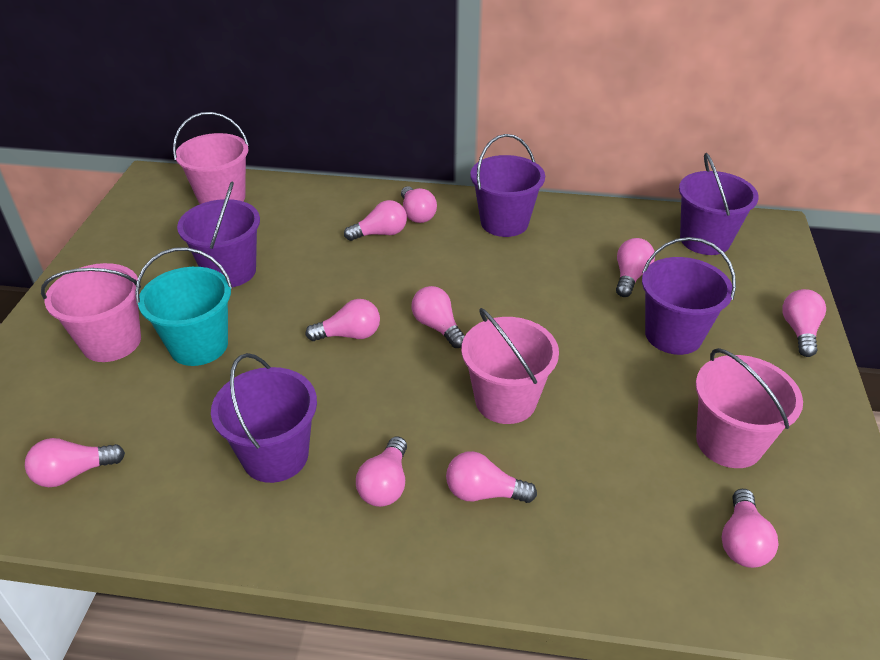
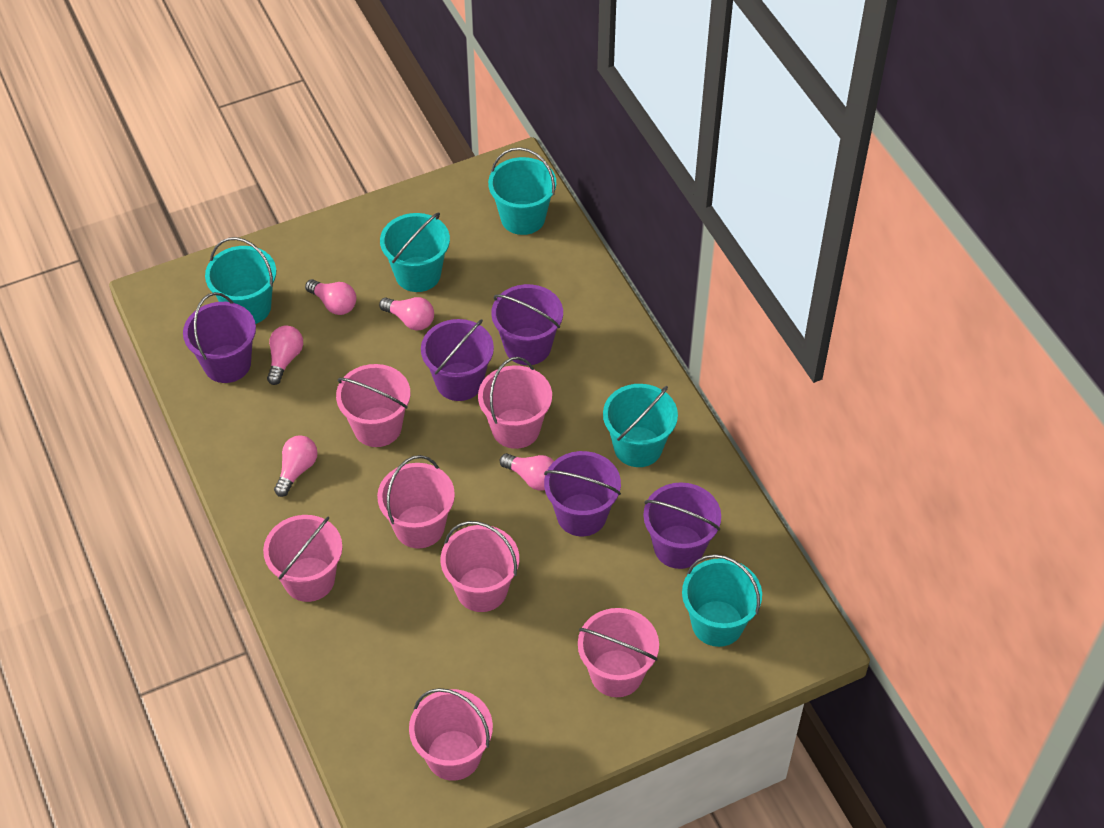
pink bucket: [41,263,141,362] [173,112,249,204] [462,308,559,424] [696,348,803,468] = 4 -> [263,515,343,602] [336,364,410,447] [377,455,455,549] [409,688,493,781] [441,521,519,612] [478,357,552,449] [578,608,659,697] = 7
pink light bulb: [25,438,125,487] [305,299,380,341] [344,200,407,241] [356,436,407,507] [401,186,437,223] [412,286,465,348] [446,451,537,503] [616,238,655,297] [721,489,779,568] [782,289,826,357] = 10 -> [267,325,303,385] [274,435,318,497] [305,279,356,315] [379,297,434,330] [499,453,554,491] = 5
turquoise bucket: [135,247,232,366] = 1 -> [205,237,276,324] [380,213,450,292] [488,147,556,235] [603,384,678,467] [682,554,762,647] = 5

